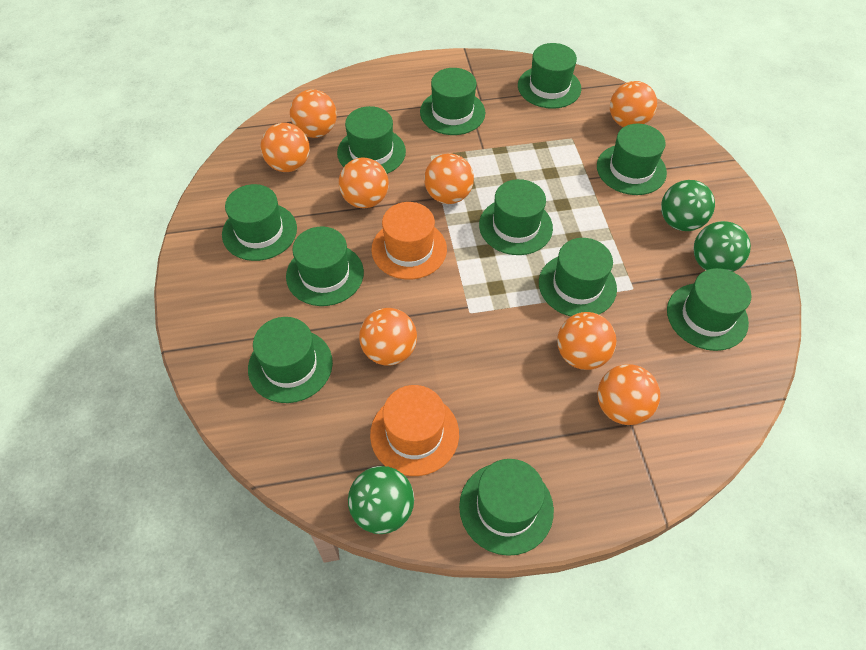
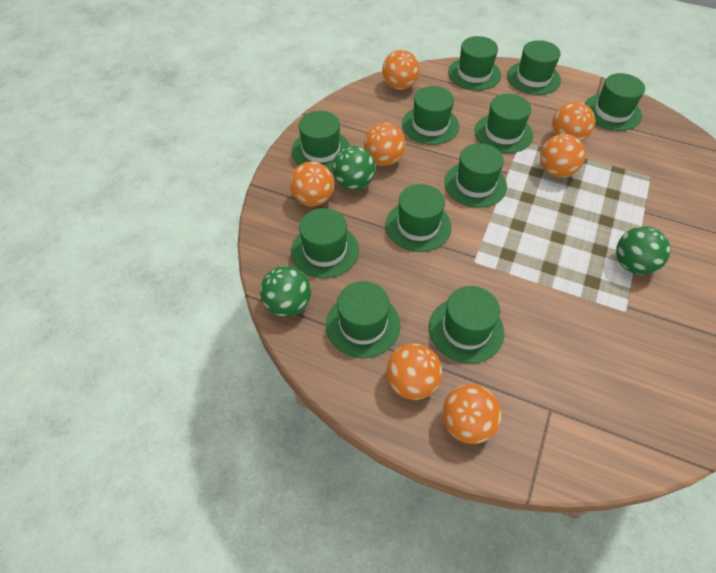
orange ball: [261,123,310,172] [290,89,337,138] [339,157,389,208] [359,308,417,366] [424,153,474,204] [557,312,616,370] [597,364,660,425] [610,81,657,127] = 8 -> [290,161,334,206] [364,123,406,166] [382,50,420,90] [386,344,442,400] [442,384,502,444] [540,134,585,178] [552,102,595,142] = 7
orange hat: [370,385,459,476] [371,202,447,280] = 2 -> none = 0

